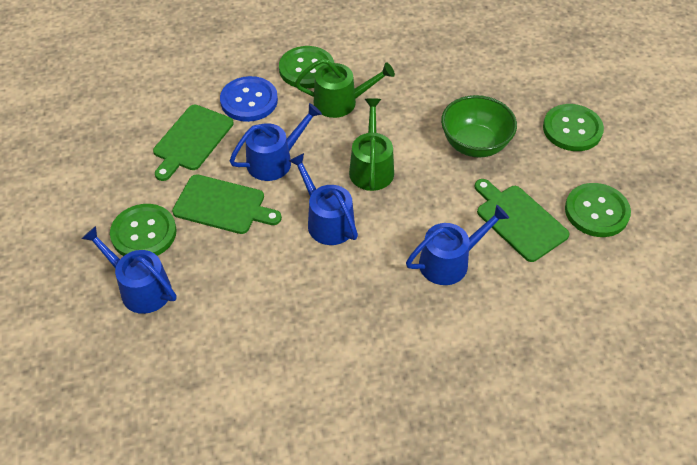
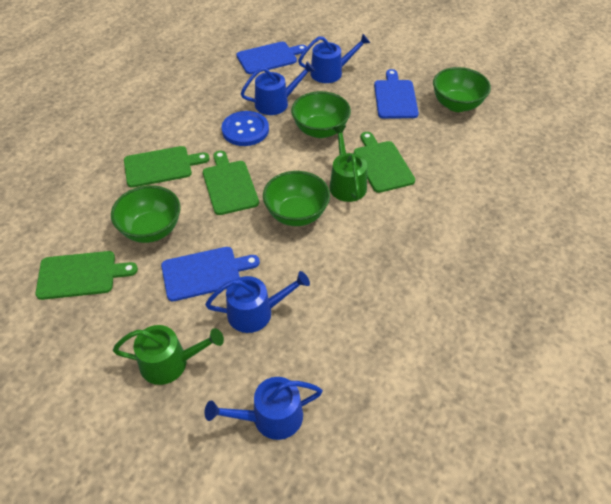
blue cutting board: none = 0 -> [161,247,260,301] [236,42,307,74] [374,69,419,119] = 3
green bowl: [441,95,517,158] = 1 -> [111,185,181,243] [263,171,330,226] [291,91,351,138] [433,67,491,112] = 4
green button: [110,204,177,256] [279,46,334,89] [543,104,604,151] [565,183,631,237] = 4 -> none = 0
green cutting board: [153,105,234,181] [172,174,282,234] [474,179,569,262] = 3 -> [36,251,138,300] [124,146,209,188] [203,151,259,215] [354,132,415,193] = 4

